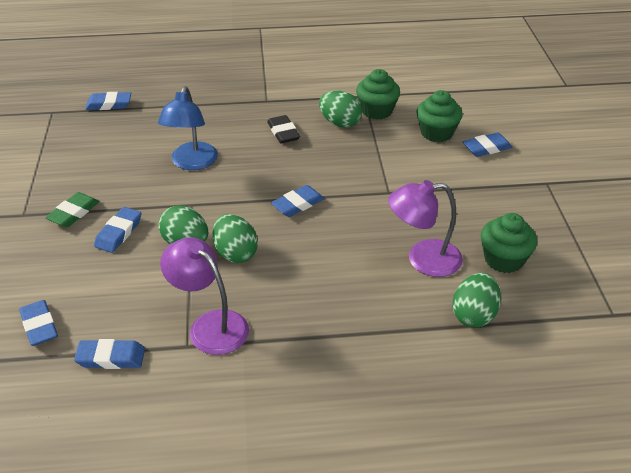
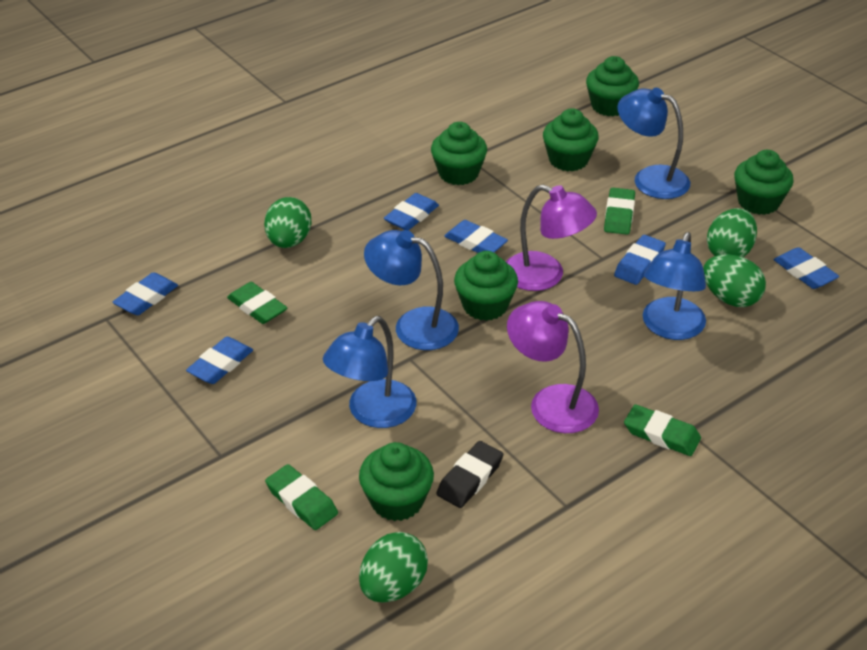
blue lamp: [158,86,218,170] = 1 -> [323,316,416,428] [364,230,459,350] [617,88,690,199] [643,232,706,340] = 4
green cupcake: [356,69,400,119] [416,90,463,142] [481,213,537,273] = 3 -> [359,442,434,521] [431,122,487,185] [454,251,518,321] [543,108,599,172] [586,56,639,116] [734,150,794,215] = 6
green eraser: [45,192,99,227] = 1 -> [227,282,287,324] [265,464,338,530] [604,188,635,235] [624,404,701,456] = 4

